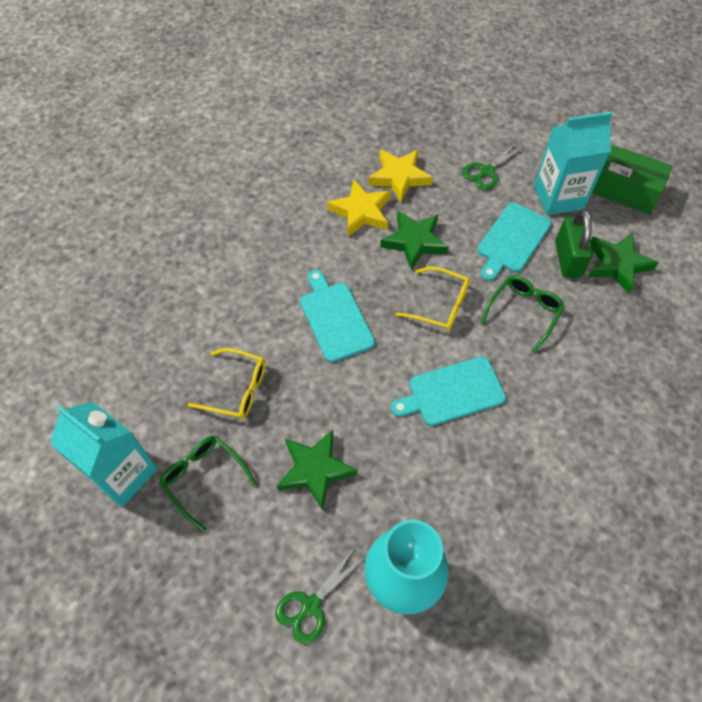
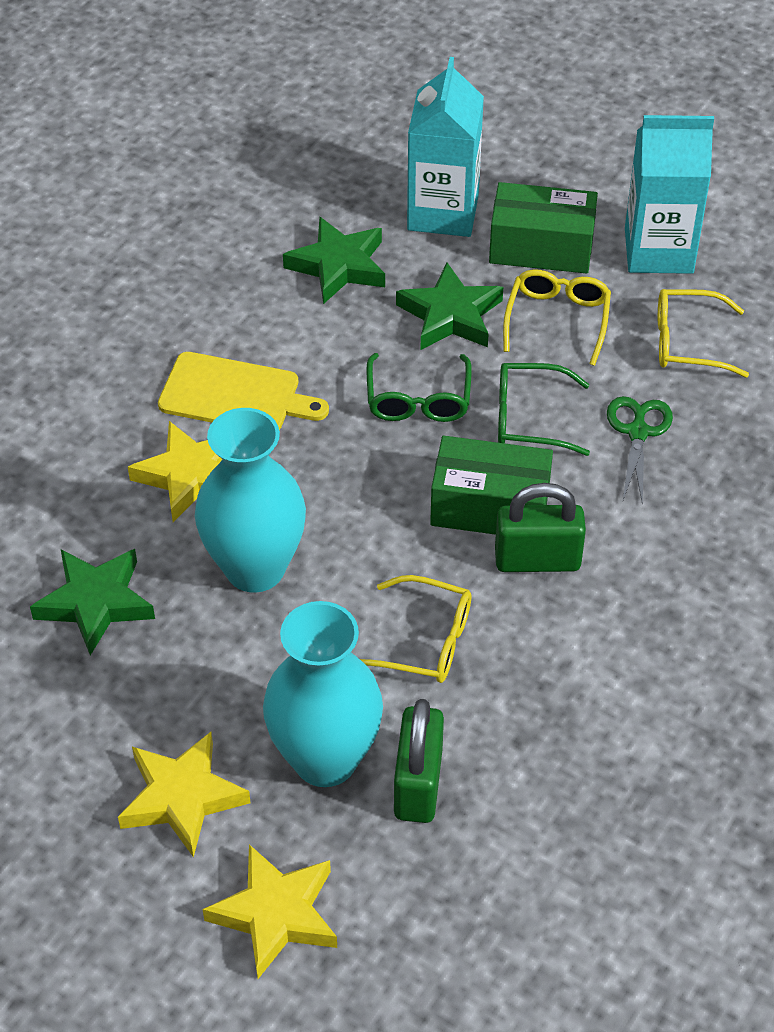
green box: [592,145,673,214] = 1 -> [430,436,553,535] [489,182,598,274] = 2
green padlock: [555,209,593,278] = 1 -> [394,699,444,823] [495,483,586,572] = 2
green scissors: [275,548,364,644] [462,141,525,190] = 2 -> [607,396,673,505] = 1
turquoise cutting board: [300,270,375,363] [391,356,506,426] [477,203,551,281] = 3 -> none = 0
turquoise vase: [364,520,449,615] = 1 -> [195,408,306,593] [263,601,383,787] = 2
yellow cutting board: none = 0 -> [158,352,329,430] = 1
yellow glasses: [188,348,266,419] [395,266,470,331] = 2 -> [360,575,471,683] [503,269,611,366] [658,289,749,378] = 3
yellow star: [327,180,391,237] [368,150,433,202] = 2 -> [118,732,251,858] [128,421,222,522] [203,844,337,979] = 3

